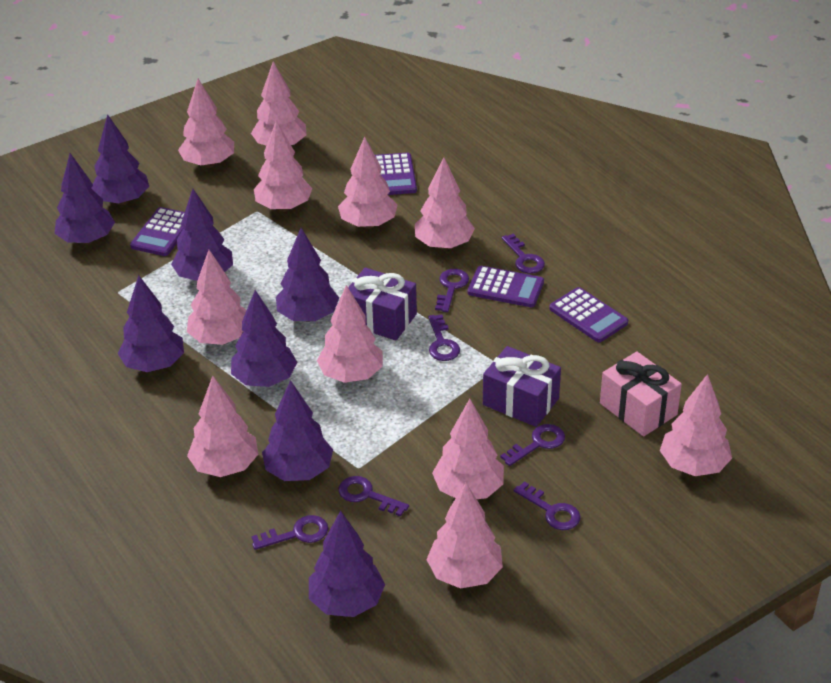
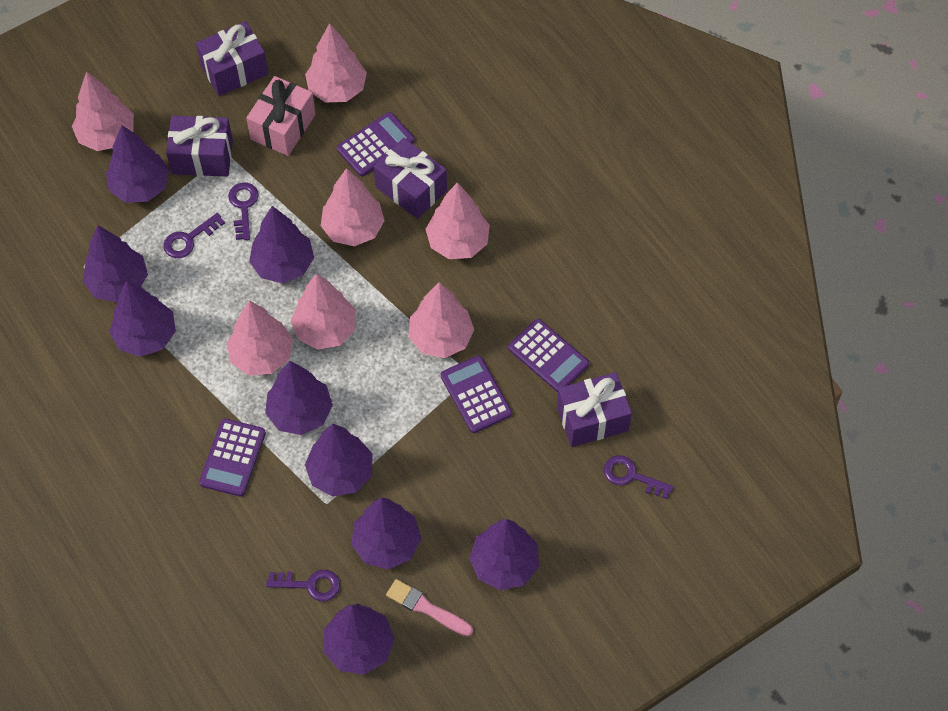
pink brush: none = 0 -> [386,579,473,637] = 1
pink tree: [178,79,234,168] [187,250,246,345] [187,376,258,477] [251,61,307,146] [254,120,312,212] [317,285,383,383] [338,137,397,229] [415,157,475,250] [426,483,503,588] [432,399,504,499] [660,374,732,476] = 11 -> [72,71,134,151] [227,301,293,375] [290,273,356,350] [305,23,367,102] [321,168,385,246] [409,282,474,358] [426,182,490,259] = 7
purple gift: [348,268,417,341] [483,346,561,427] = 2 -> [166,116,233,176] [196,21,268,96] [374,138,447,219] [557,372,632,447] = 4
purple key: [251,515,328,550] [338,476,409,517] [428,314,460,361] [435,269,469,312] [500,424,565,466] [502,234,545,273] [514,481,581,530] = 7 -> [163,213,225,258] [228,182,259,240] [266,570,340,601] [604,455,673,499] = 4
purple tree: [55,153,115,245] [91,114,149,205] [118,275,184,372] [171,189,233,281] [231,290,297,387] [262,380,333,481] [276,228,339,322] [309,510,385,617] = 8 -> [83,225,148,302] [106,125,169,203] [109,280,176,357] [249,206,314,283] [265,361,333,435] [305,423,373,497] [324,604,395,675] [352,498,421,569] [469,519,539,590] = 9

